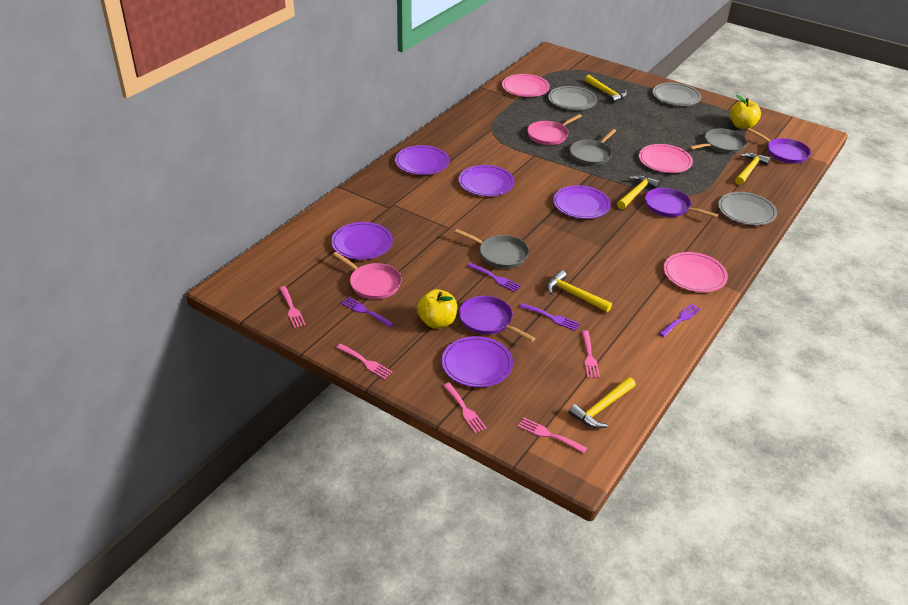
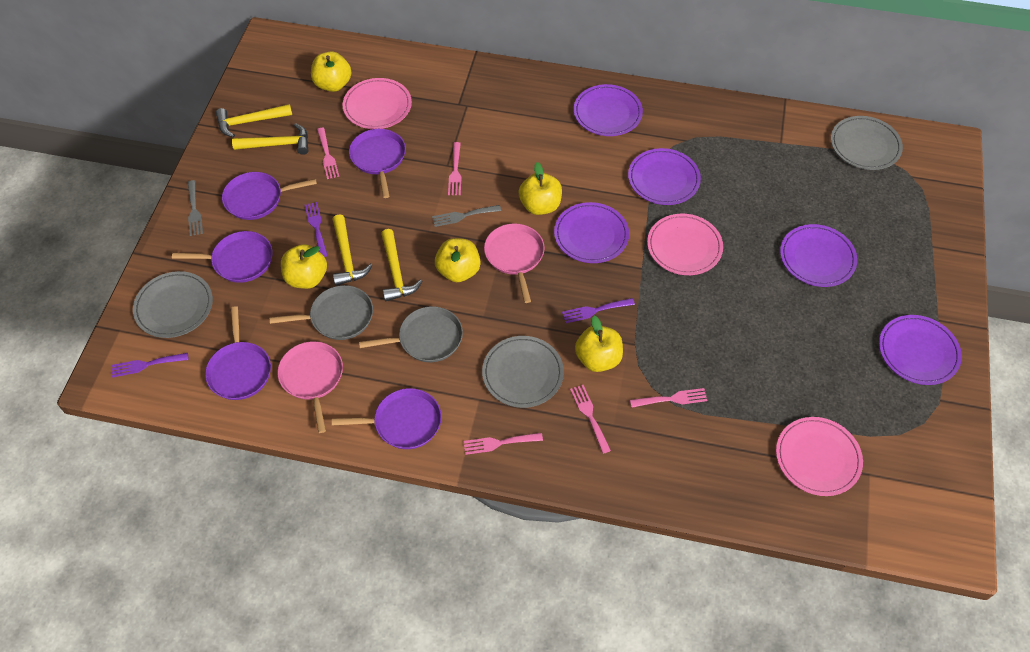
grey fork: none = 0 -> [188,180,203,236] [432,205,501,227] = 2
grey pan: [455,229,529,269] [570,129,616,166] [689,129,747,153] = 3 -> [270,285,373,340] [359,306,463,362] = 2
purple fork: [341,297,394,327] [467,263,521,292] [520,303,580,331] [659,304,701,337] = 4 -> [112,353,188,377] [305,202,328,257] [562,298,635,323] = 3
purple pan: [459,296,535,342] [645,188,718,218] [747,128,811,164] = 3 -> [172,231,273,283] [205,306,271,400] [222,172,317,220] [332,388,442,449] [349,129,406,198] = 5
yellow apple: [417,289,457,328] [730,95,761,129] = 2 -> [281,244,327,289] [311,51,351,92] [435,238,481,282] [518,162,562,215] [575,316,623,372] = 5
yellow hammer: [546,270,612,312] [568,377,636,428] [585,75,627,104] [617,175,660,209] [735,153,771,185] = 5 -> [216,104,292,137] [232,123,308,155] [332,214,373,286] [381,229,422,302] = 4

